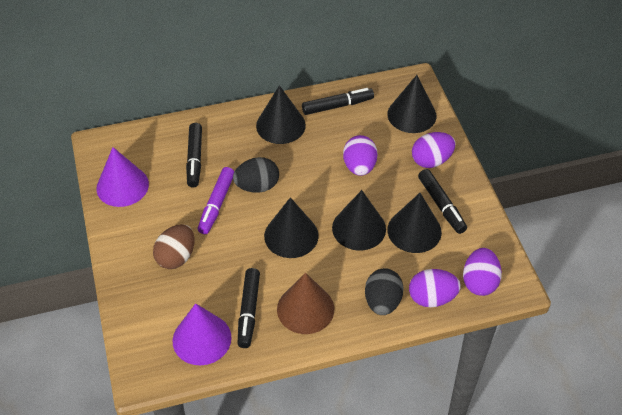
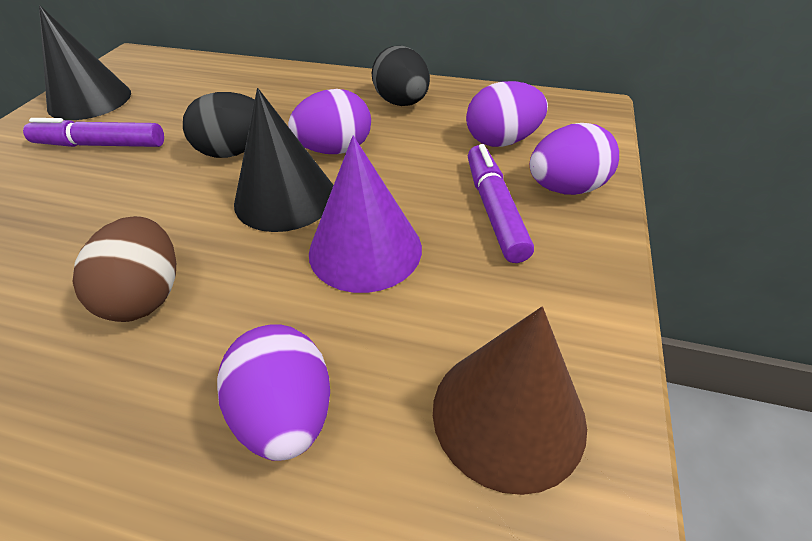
black cone: [256,85,306,144] [264,197,319,258] [332,190,386,251] [387,75,436,133] [387,193,442,253] = 5 -> [39,5,131,120] [234,88,334,232] = 2
black marker: [186,123,202,188] [237,268,260,348] [302,88,374,115] [418,169,467,234] = 4 -> none = 0
purple cone: [96,147,149,207] [172,303,232,365] = 2 -> [309,136,422,293] = 1
purple marker: [198,167,234,234] = 1 -> [23,118,164,147] [468,144,534,263] = 2

